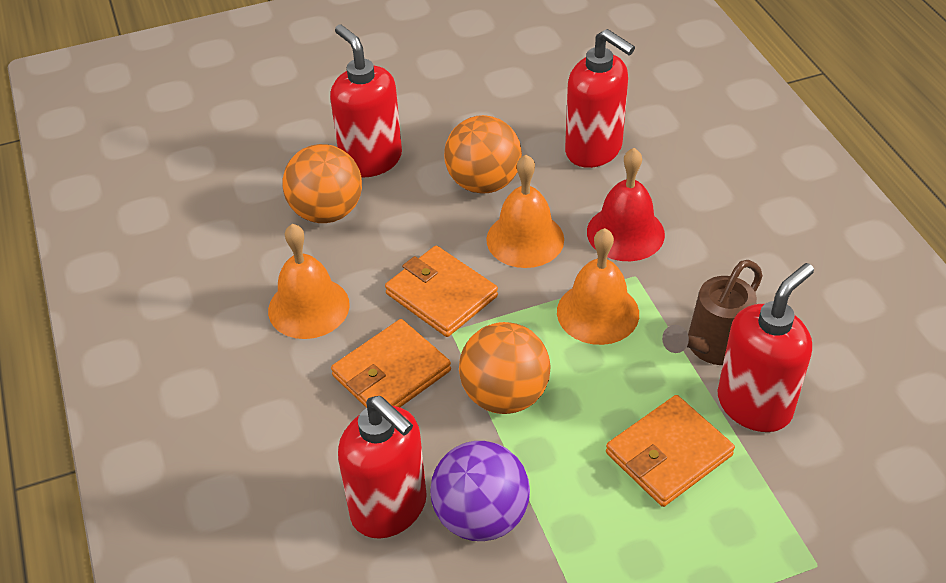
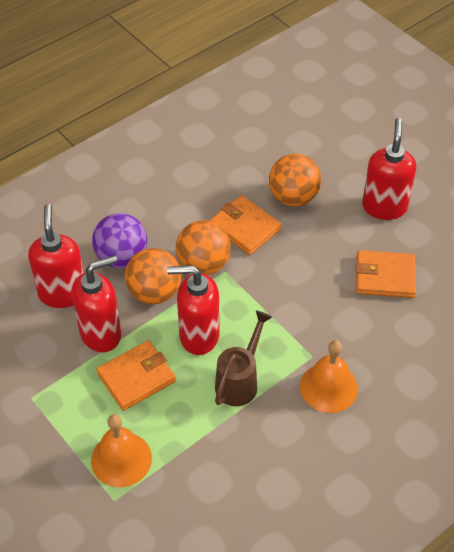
orange bell: [268,224,350,339] [486,155,564,268] [557,228,639,345] = 3 -> [91,414,152,487] [300,340,358,413] = 2
red bell: [587,148,665,261] = 1 -> none = 0

